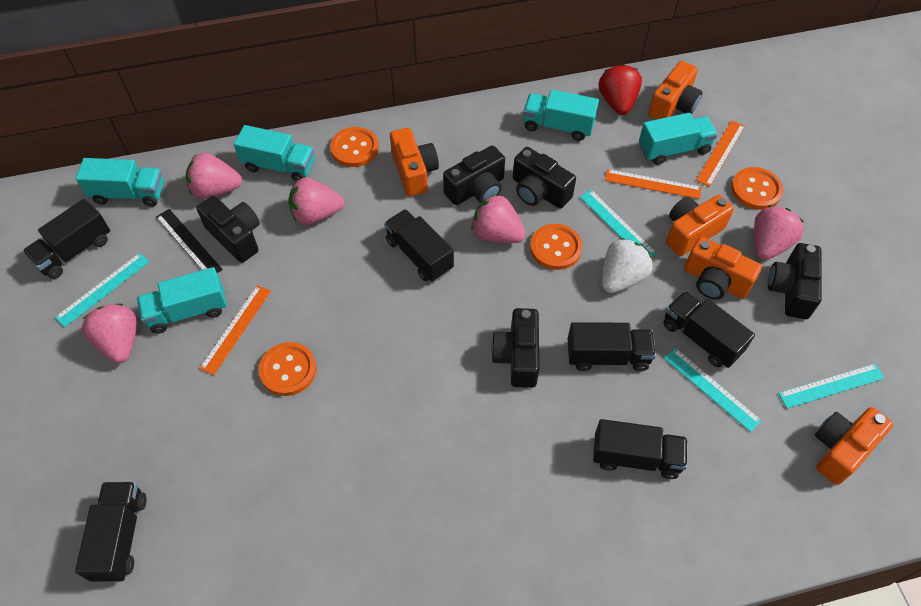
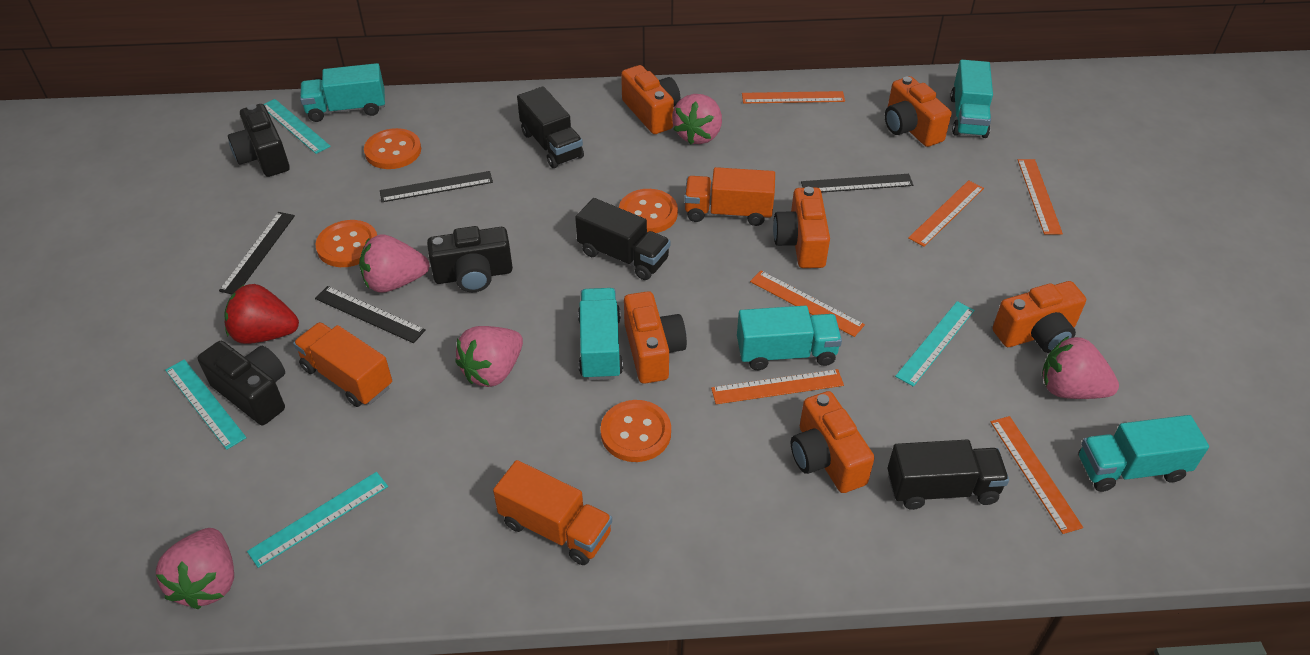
black camera: [196,196,260,263] [443,145,505,205] [491,308,539,388] [513,147,576,209] [768,243,822,319] = 5 -> [198,341,285,425] [228,104,290,177] [427,226,513,292] = 3
black ruler: [156,209,223,273] = 1 -> [219,212,295,294] [315,286,426,343] [380,171,493,202] [801,174,913,193] = 4
black truck: [22,199,110,279] [75,482,147,582] [384,209,454,282] [568,322,656,371] [593,419,688,479] [663,291,755,368] = 6 -> [517,86,584,168] [575,198,670,280] [888,440,1009,510] = 3
orange camera: [390,128,439,196] [648,61,703,120] [666,194,734,256] [684,237,762,300] [815,407,893,485] = 5 -> [621,65,680,134] [624,291,687,384] [773,187,830,268] [791,391,874,493] [885,76,951,147] [993,281,1086,353] = 6
orange ruler: [199,285,271,375] [605,169,702,199] [696,121,745,187] = 3 -> [711,369,844,404] [742,91,845,103] [750,271,865,337] [908,180,984,247] [991,416,1083,534] [1018,159,1063,235] = 6
orange truck: none = 0 -> [293,322,392,407] [493,460,612,565] [684,167,775,226] = 3
white strawberry: [602,238,653,293] = 1 -> none = 0

